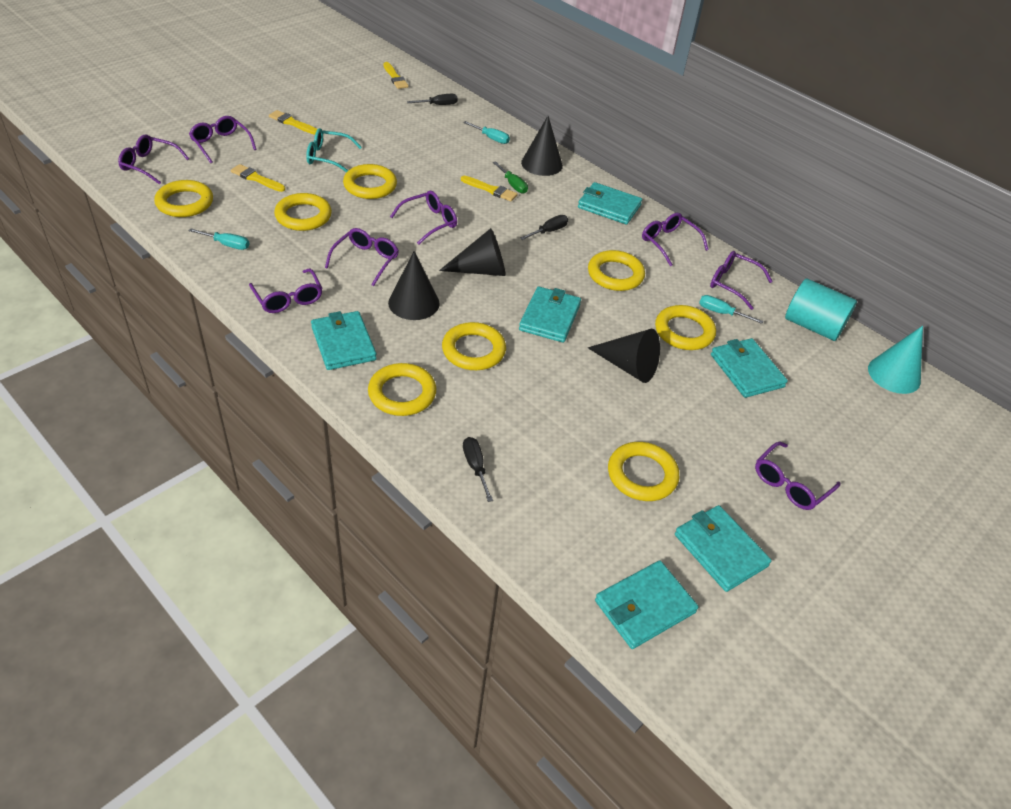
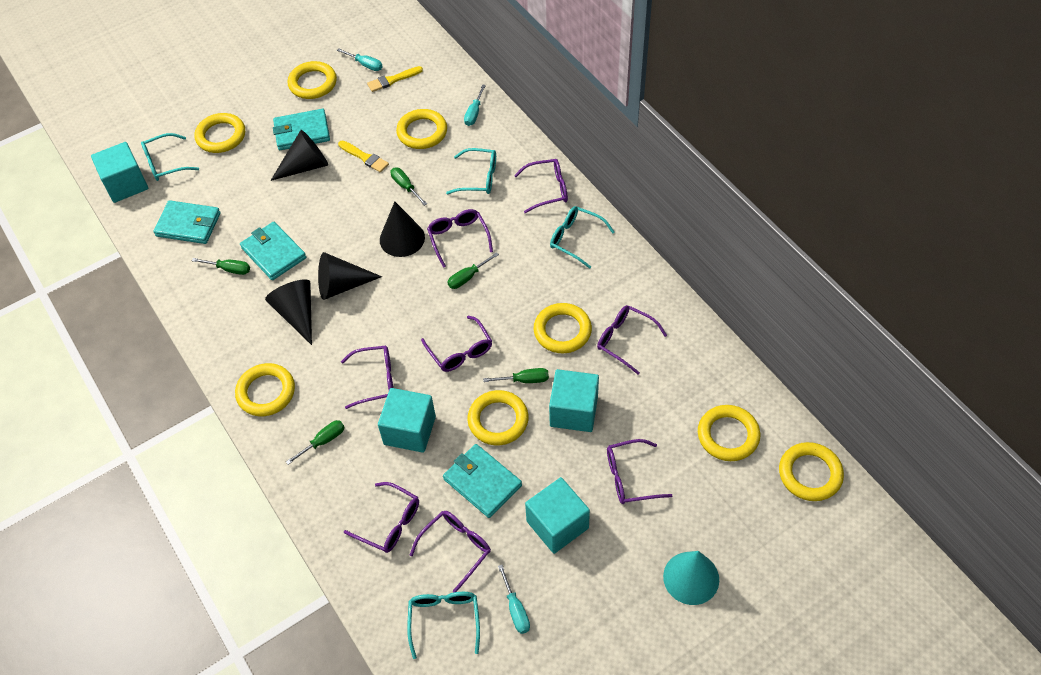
black screwdriver: [407,94,458,105] [463,437,493,502] [520,215,568,240] = 3 -> none = 0
green screwdriver: [493,161,528,194] = 1 -> [192,258,250,275] [286,420,345,465] [390,168,427,206] [447,252,499,289] [483,368,549,383] = 5
turquoise cube: none = 0 -> [91,142,148,203] [378,388,436,453] [525,477,590,554] [549,369,599,432] = 4
turquoise cylinder: [785,279,857,341] = 1 -> none = 0
turquoise glasses: [306,128,362,173] = 1 -> [141,133,199,181] [407,592,480,659] [446,148,496,194] [550,206,615,269] = 4
turquoise wallet: [311,311,377,370] [519,286,581,343] [578,182,642,224] [595,560,698,649] [675,505,772,592] [711,338,788,398] = 6 -> [153,200,221,244] [240,222,306,280] [273,109,330,150] [443,444,522,518] = 4
yellow brush: [231,164,285,192] [269,110,317,135] [383,62,409,89] [461,176,518,201] = 4 -> [338,140,389,173] [367,66,423,92] = 2

